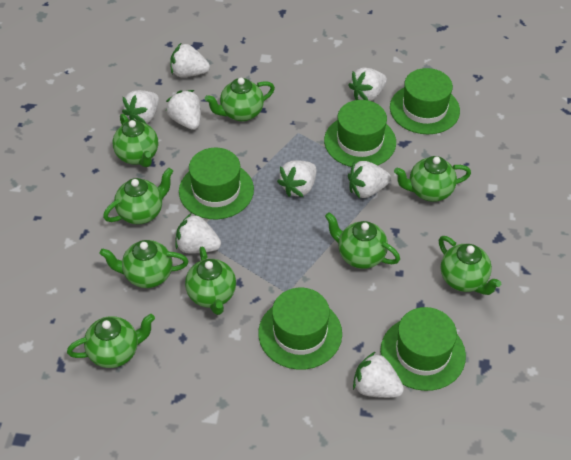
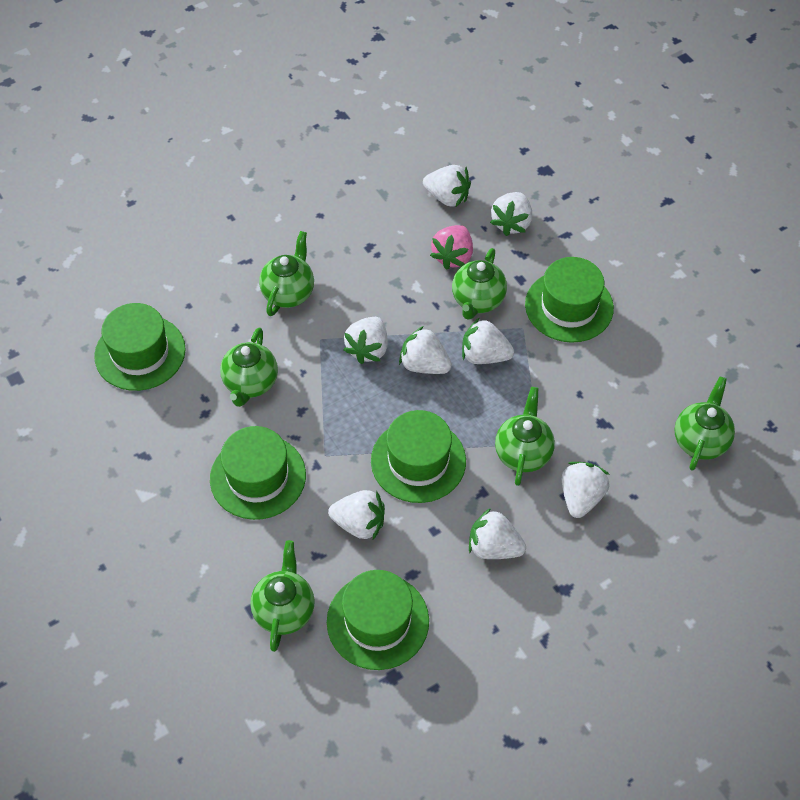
green teapot: [67,314,155,368] [100,240,188,288] [103,168,173,224] [112,114,158,167] [185,247,236,315] [205,78,275,122] [325,212,400,269] [394,156,471,202] [439,236,501,295] = 9 -> [220,328,278,407] [250,540,315,652] [259,231,314,316] [452,248,507,320] [495,387,555,486] [675,376,735,471] = 6
pink strawberry: none = 0 -> [430,225,473,270] = 1

